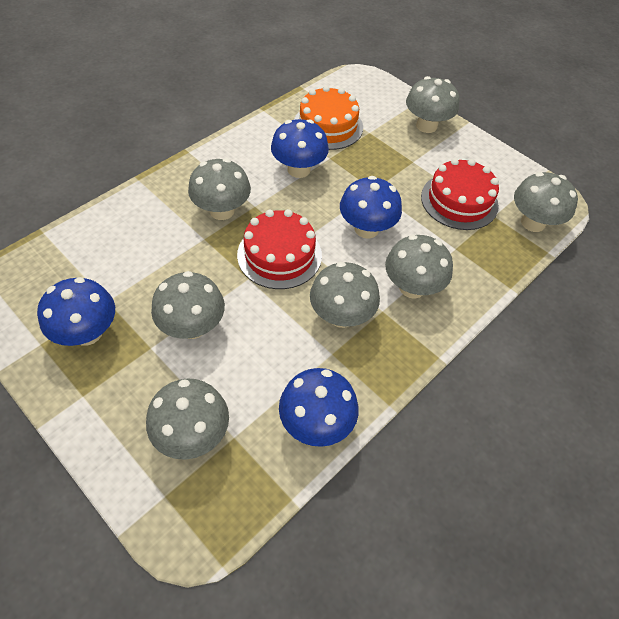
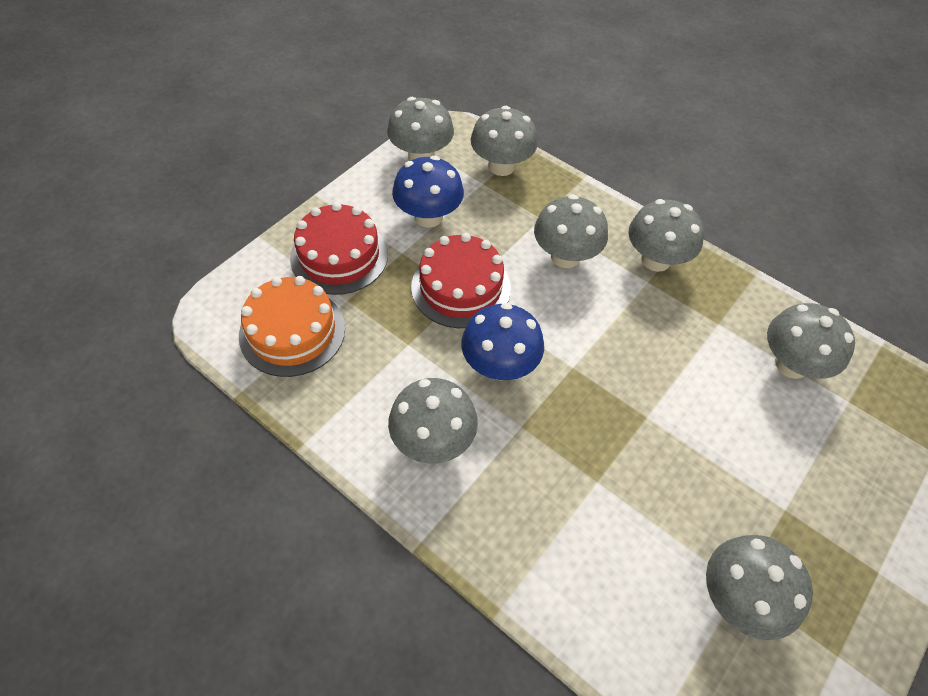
blue mushroom: [37,277,115,346] [271,119,329,178] [279,368,359,447] [340,176,402,239] = 4 -> [392,156,464,228] [461,303,544,380] = 2

